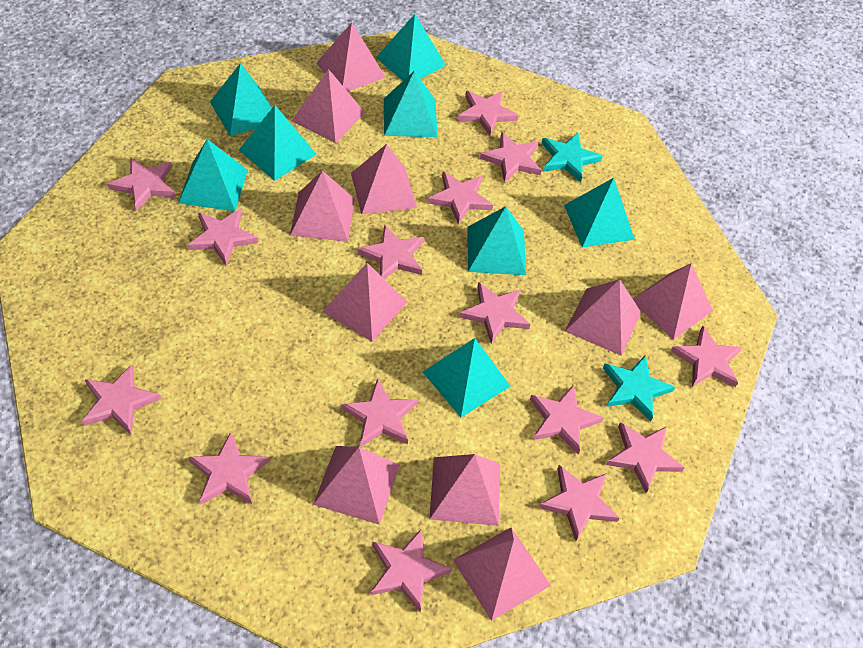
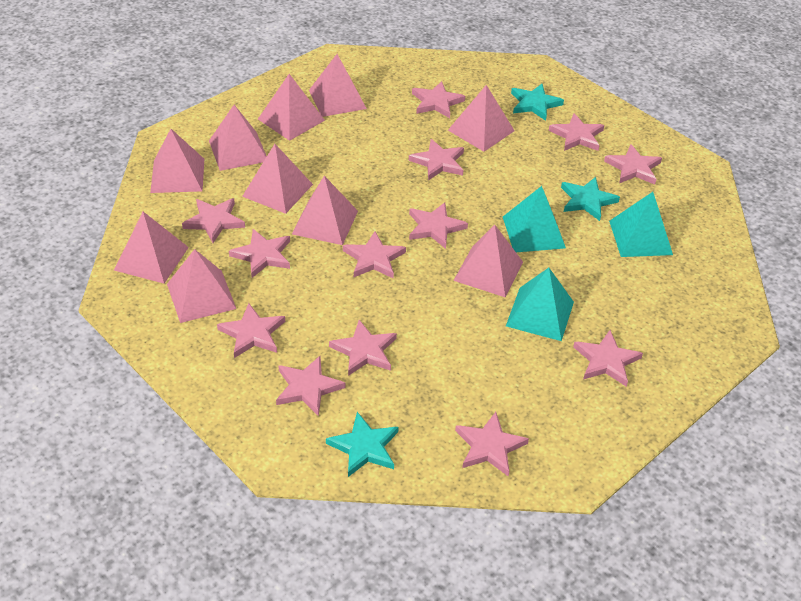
pink star: [82,364,161,435] [108,157,176,211] [188,209,259,265] [188,432,270,505] [342,378,418,447] [357,225,424,279] [370,528,452,612] [427,172,493,225] [457,91,519,136] [459,282,531,344] [480,132,542,183] [530,384,604,454] [539,465,619,541] [606,422,685,493] [671,326,742,387] = 15 -> [182,198,245,243] [217,303,285,358] [229,229,290,278] [276,356,345,416] [329,320,397,376] [343,231,406,278] [409,139,464,181] [409,202,468,249] [412,81,465,118] [455,412,529,476] [549,113,604,151] [573,330,643,387] [604,144,662,184] = 13
turquoise pyramid: [178,139,248,211] [210,63,272,136] [239,105,317,181] [376,14,446,81] [384,71,438,138] [423,338,510,417] [467,206,526,275] [564,178,635,248] = 8 -> [503,186,566,252] [506,268,574,341] [609,192,673,257] = 3
turquoise star: [542,133,602,183] [603,355,675,422] = 2 -> [326,412,399,477] [511,84,564,121] [561,177,620,221] = 3

